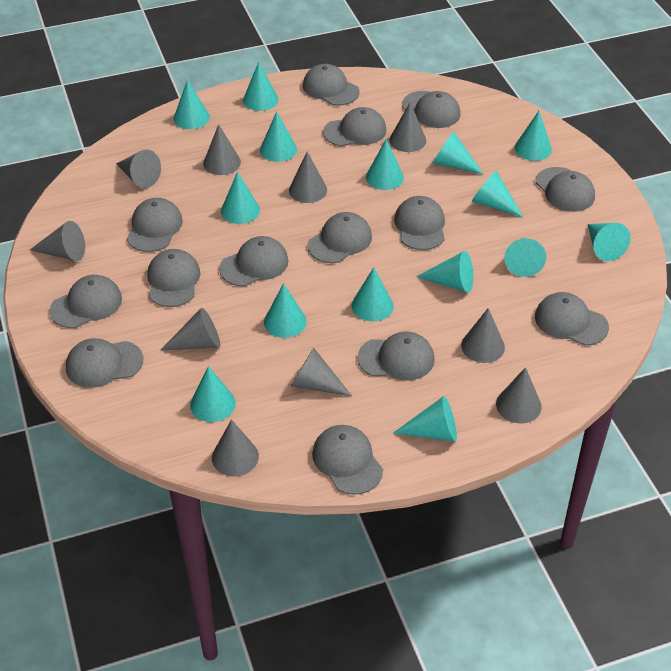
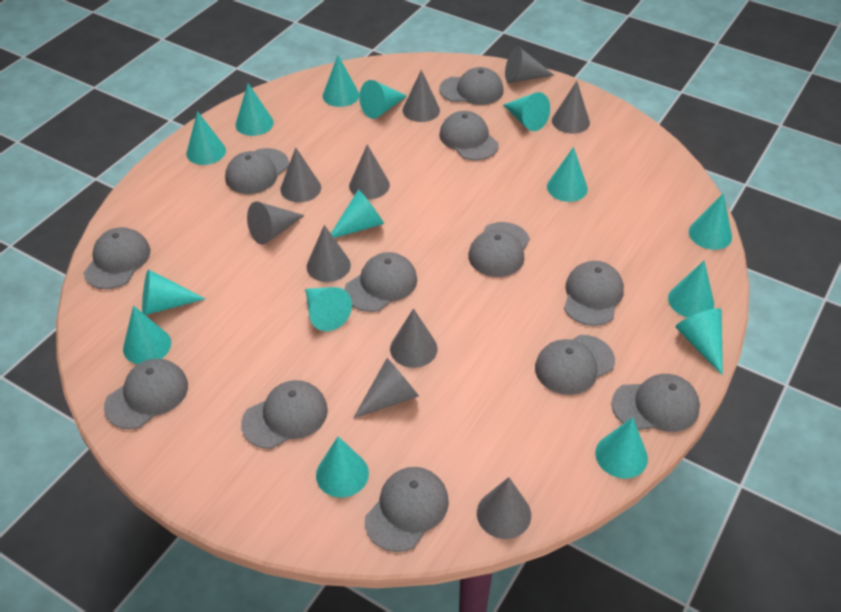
grey cap: [50,275,122,328] [66,338,143,388] [127,198,183,252] [147,249,200,307] [219,236,288,286] [303,64,360,106] [308,212,372,263] [312,425,383,495] [323,107,386,146] [357,331,435,381] [394,196,445,250] [402,91,460,128] [535,292,609,346] [536,167,595,212] = 14 -> [84,227,150,289] [104,359,188,429] [225,148,289,194] [241,380,328,449] [344,252,417,312] [365,467,449,552] [439,67,504,105] [439,111,499,161] [468,222,530,277] [535,335,615,395] [564,261,624,326] [611,374,700,432] = 12

